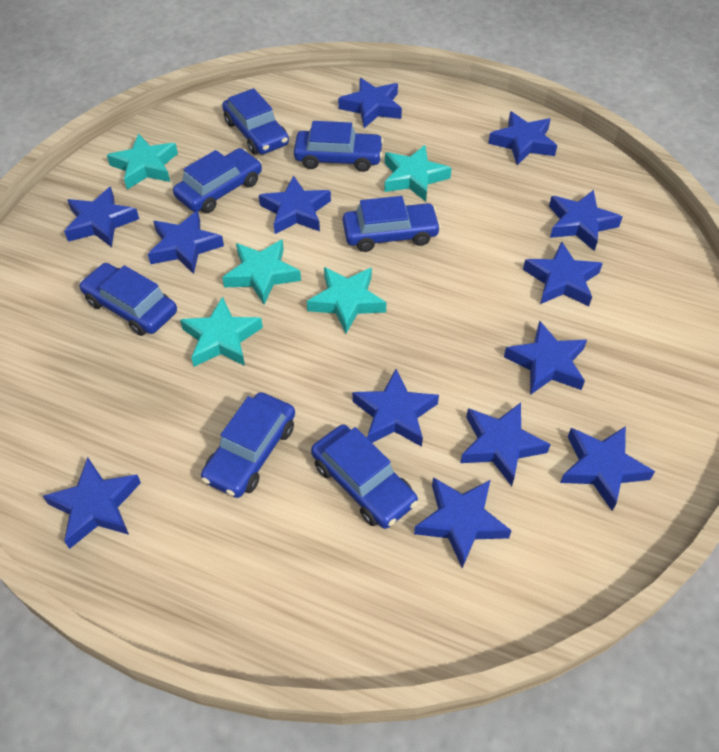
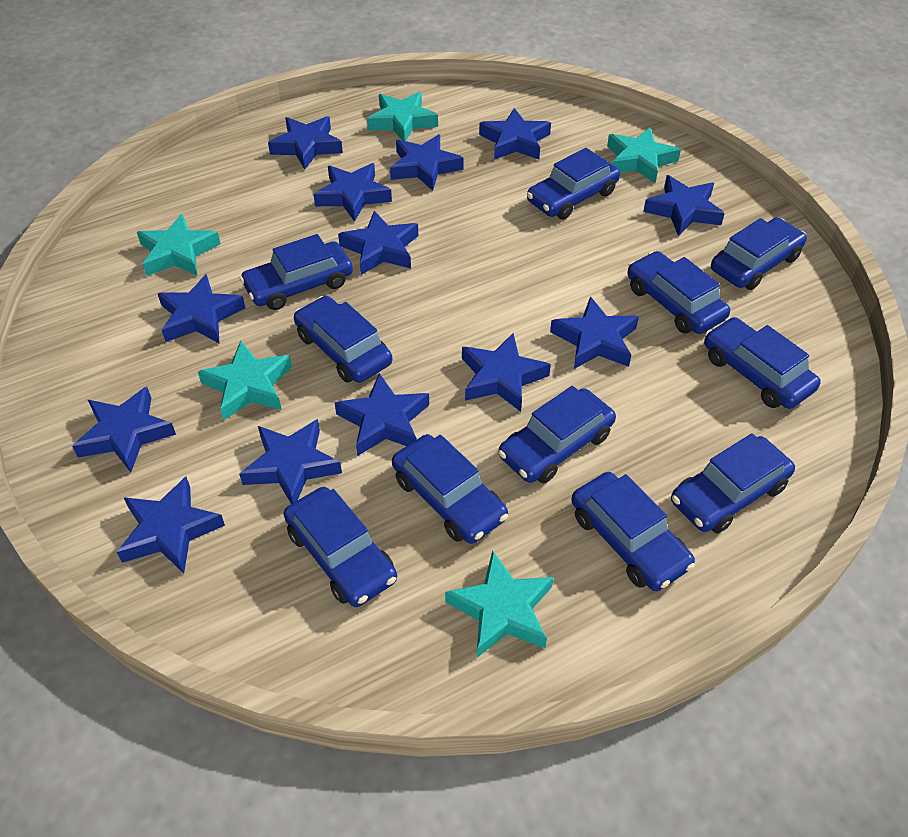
blue car: [79,263,177,336] [173,148,262,213] [201,392,295,498] [222,88,289,154] [294,121,384,172] [311,424,418,529] [343,196,441,252] = 7 -> [240,234,353,310] [284,487,397,607] [294,296,392,383] [392,434,508,544] [498,386,616,483] [527,148,620,220] [571,472,695,591] [627,251,730,334] [671,433,795,533] [704,317,821,409] [711,217,807,290] = 11

